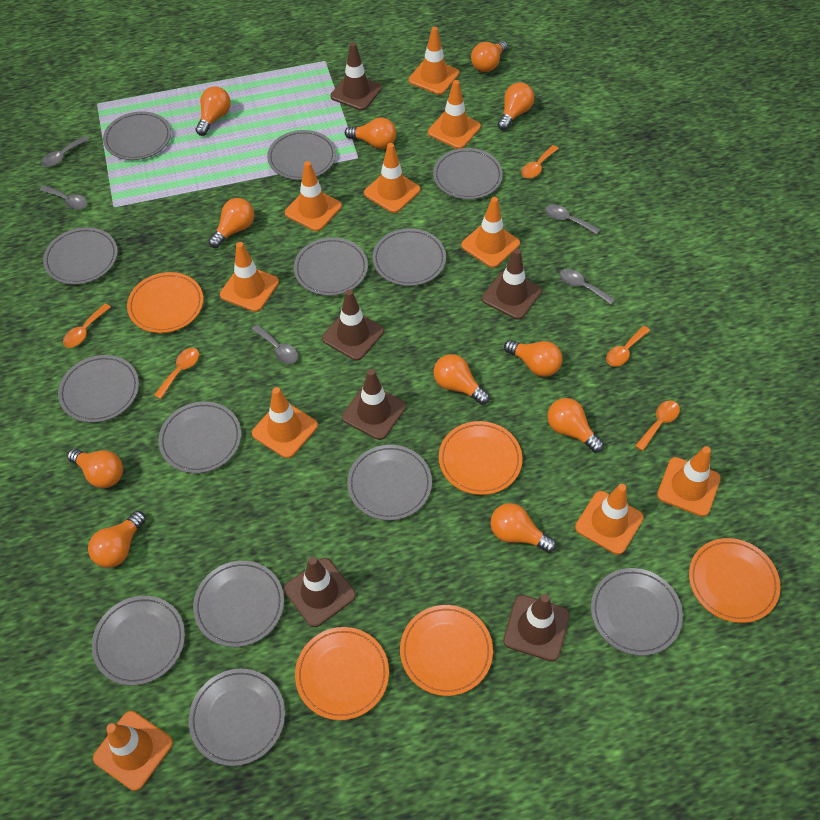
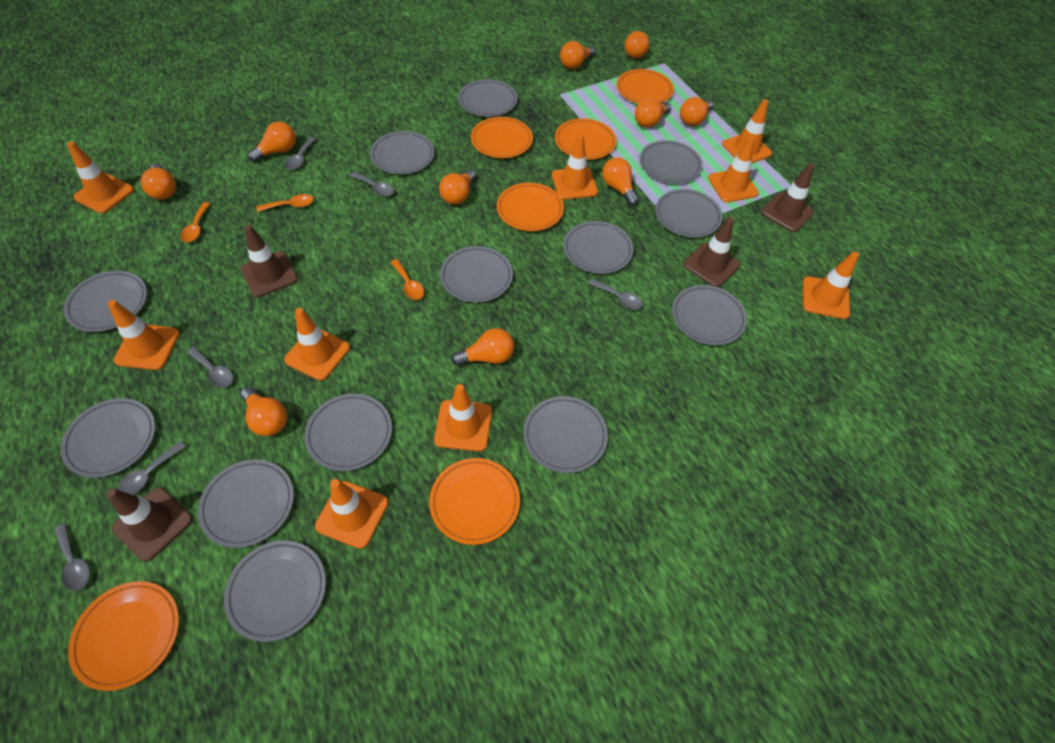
brown traffic cone: [284,557,356,627] [322,289,384,361] [330,42,382,110] [342,369,406,440] [482,249,542,319] [503,594,570,661] = 6 -> [106,487,193,562] [241,225,298,297] [683,217,740,287] [761,163,814,232] = 4
grey spoon: [40,185,88,210] [41,136,90,167] [252,324,298,364] [545,204,600,235] [560,269,615,305] = 5 -> [54,523,90,591] [117,441,186,495] [187,347,233,387] [285,137,316,170] [350,172,394,197] [588,278,643,310] = 6
orange light bulb: [67,448,123,488] [88,511,146,568] [196,87,231,136] [208,198,254,248] [345,118,396,149] [434,354,490,405] [471,41,508,72] [490,503,556,553] [498,82,534,130] [504,340,562,377] [547,398,604,453] = 11 -> [141,163,176,200] [241,387,287,436] [248,122,296,162] [439,169,476,205] [452,328,514,366] [560,41,595,69] [602,157,638,205] [624,31,650,58] [635,98,671,128] [680,97,713,126] = 10
orange plate: [127,272,203,333] [295,627,389,720] [400,605,493,696] [439,421,522,495] [689,538,781,623] = 5 -> [68,581,179,691] [429,458,520,545] [471,117,533,158] [497,183,564,231] [555,118,617,160] [617,69,674,104] = 6
orange spoon: [63,304,111,348] [154,348,199,399] [522,145,559,178] [606,326,650,367] [635,401,680,451] = 5 -> [180,202,210,242] [257,194,314,212] [390,259,424,300] = 3
orange traffic cone: [93,711,173,791] [220,242,279,312] [252,387,318,458] [285,161,342,231] [364,143,420,213] [409,27,459,95] [428,80,481,149] [461,197,520,268] [575,484,644,555] [657,446,721,517] = 10 -> [67,142,134,213] [108,300,180,370] [284,308,350,381] [315,479,388,549] [434,384,492,451] [552,133,598,200] [708,136,759,202] [722,99,772,164] [803,251,859,319] = 9

